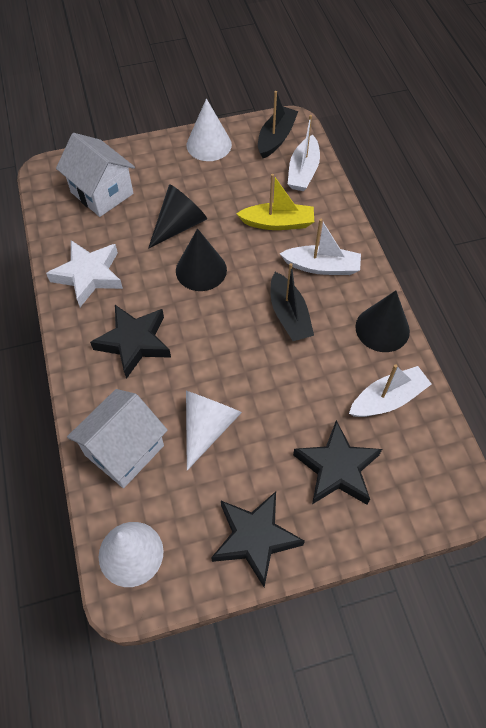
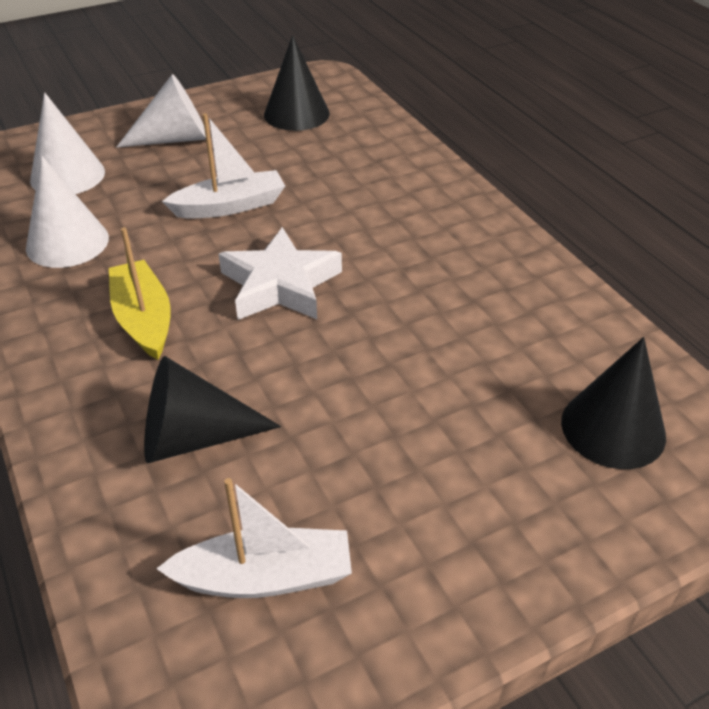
black boat: [258,91,298,158] [271,263,314,341] = 2 -> none = 0
black star: [90,305,171,379] [211,492,305,587] [293,420,382,505] = 3 -> none = 0
white boat: [280,219,361,275] [288,115,320,191] [349,365,431,417] = 3 -> [156,478,352,598] [162,113,285,219] = 2
white house: [56,133,135,217] [67,389,168,488] = 2 -> none = 0

